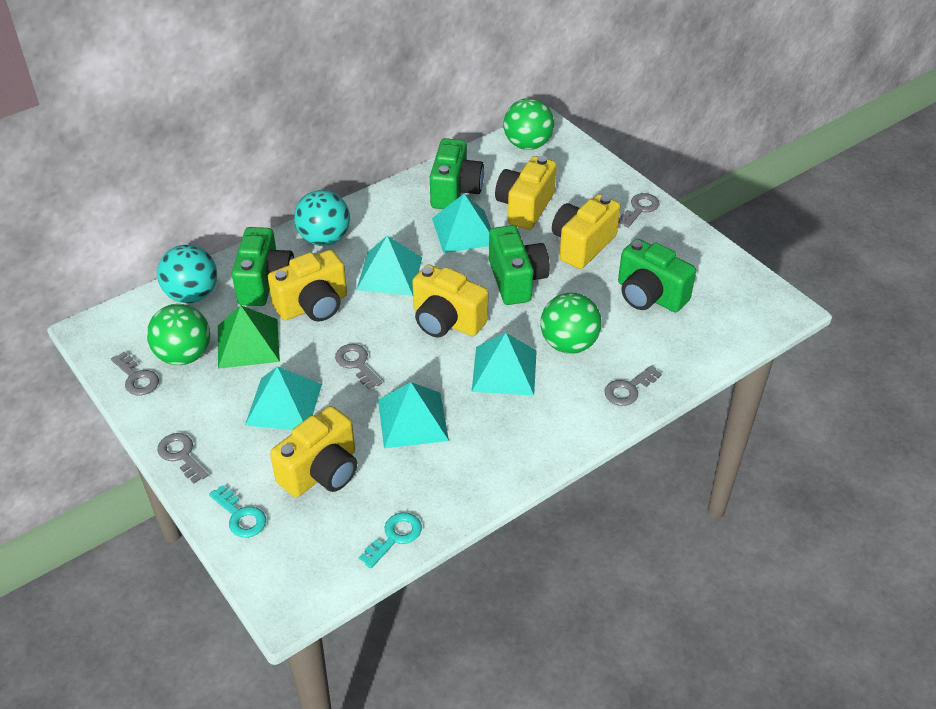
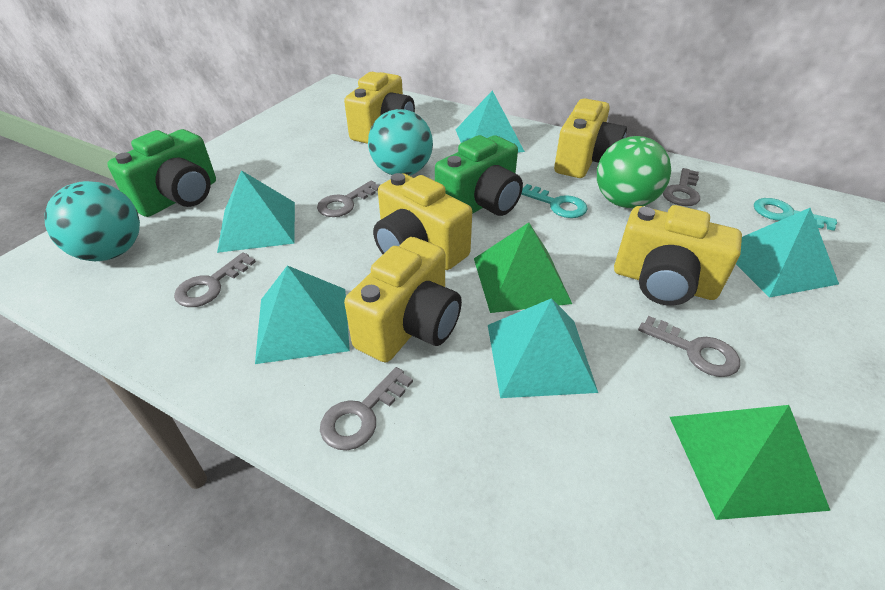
green ball: [147,304,210,365] [504,98,554,150] [541,293,602,354] = 3 -> [597,136,671,208] = 1
green camera: [232,227,294,306] [430,138,484,209] [489,225,550,305] [618,239,696,313] = 4 -> [107,129,216,217] [435,135,523,216] = 2
green pyramid: [218,305,280,369] = 1 -> [474,223,572,313] [670,405,830,520] = 2

